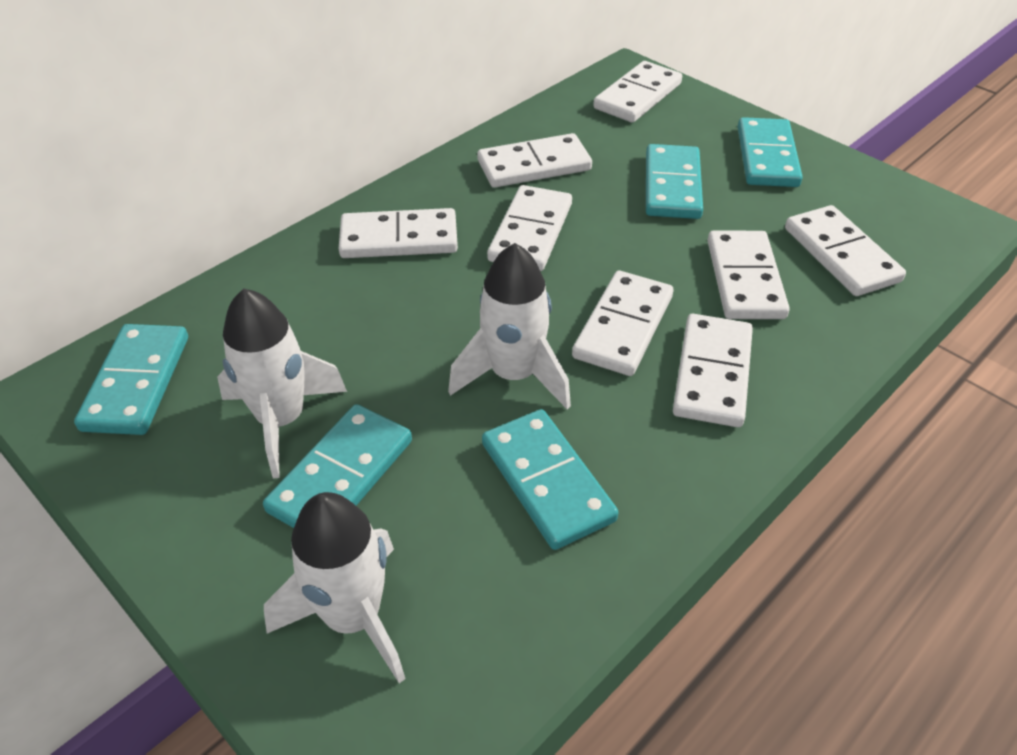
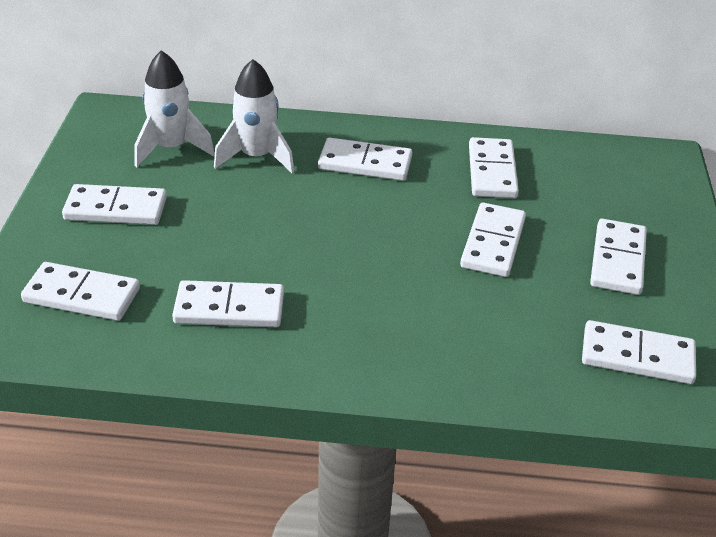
turquoise domino: [74,324,188,435] [263,404,412,528] [482,409,619,550] [646,144,703,219] [738,117,803,187] = 5 -> none = 0
white rocket: [217,288,347,478] [264,492,406,683] [448,243,571,410] = 3 -> [134,50,215,167] [214,59,294,173] = 2

